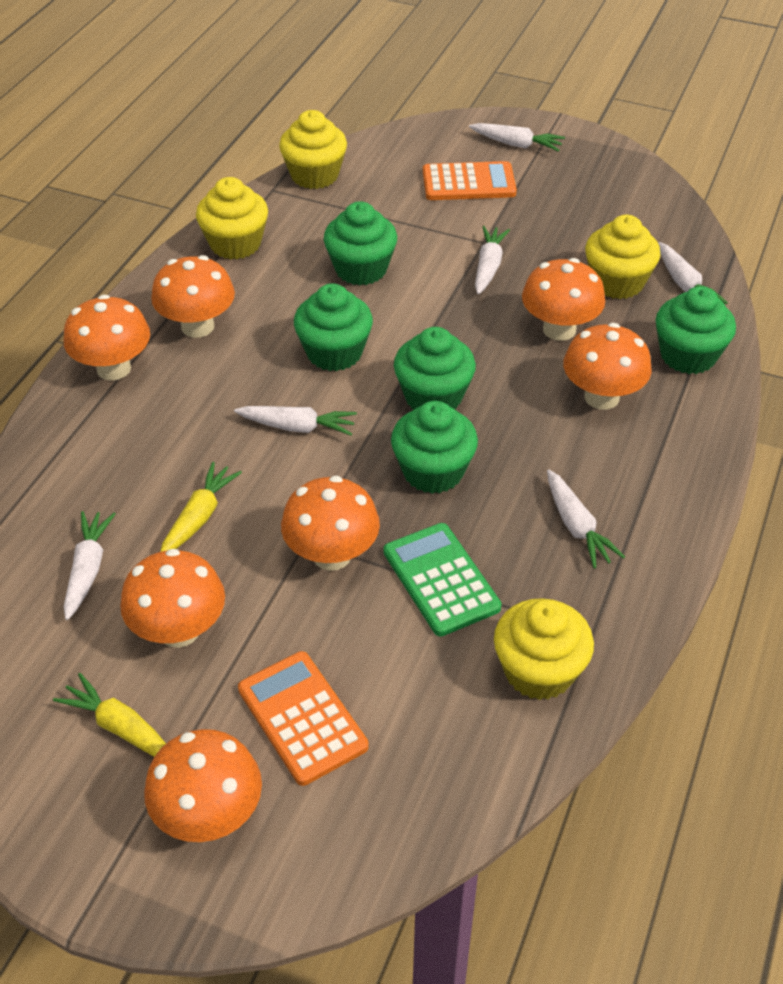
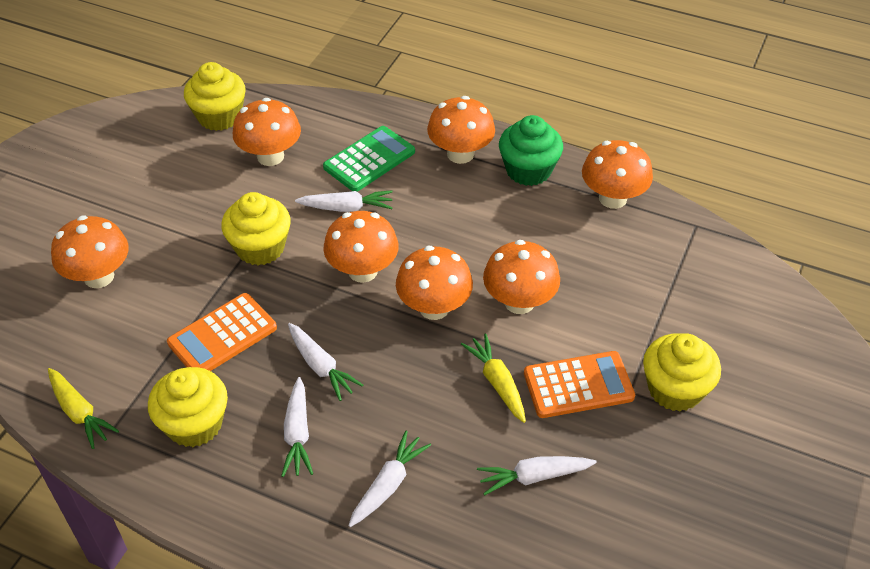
green cupcake: [294,283,373,371] [324,201,397,285] [391,401,478,494] [394,327,476,409] [656,286,736,374] = 5 -> [499,115,563,186] = 1
white carrot: [64,511,115,620] [234,406,357,436] [469,123,565,152] [475,226,510,294] [547,469,625,569] [658,242,728,304] = 6 -> [281,377,313,477] [288,323,363,401] [295,190,393,212] [348,431,431,527] [477,456,597,495] = 5

